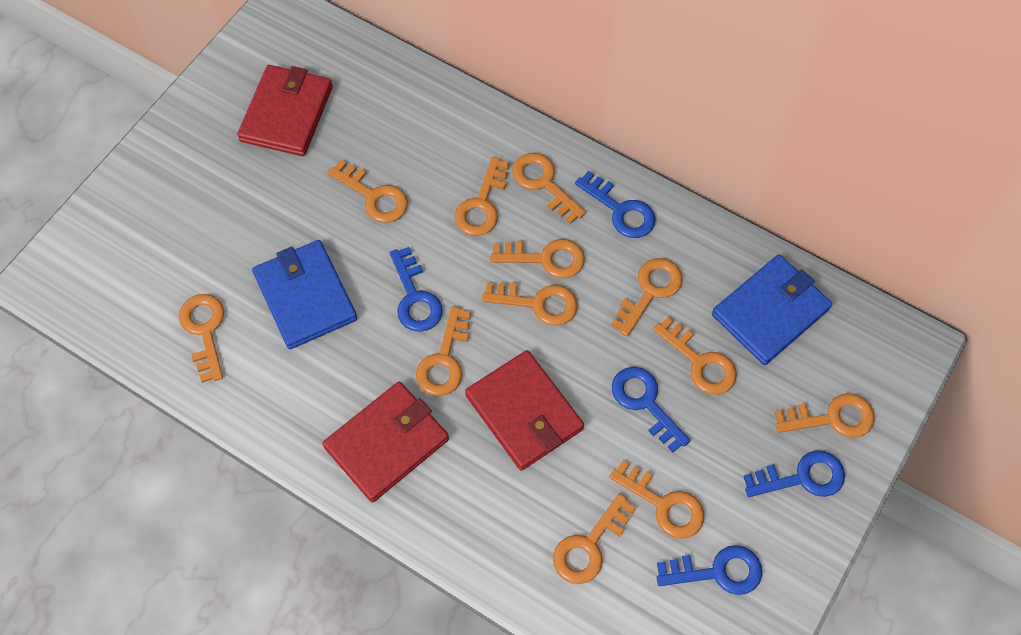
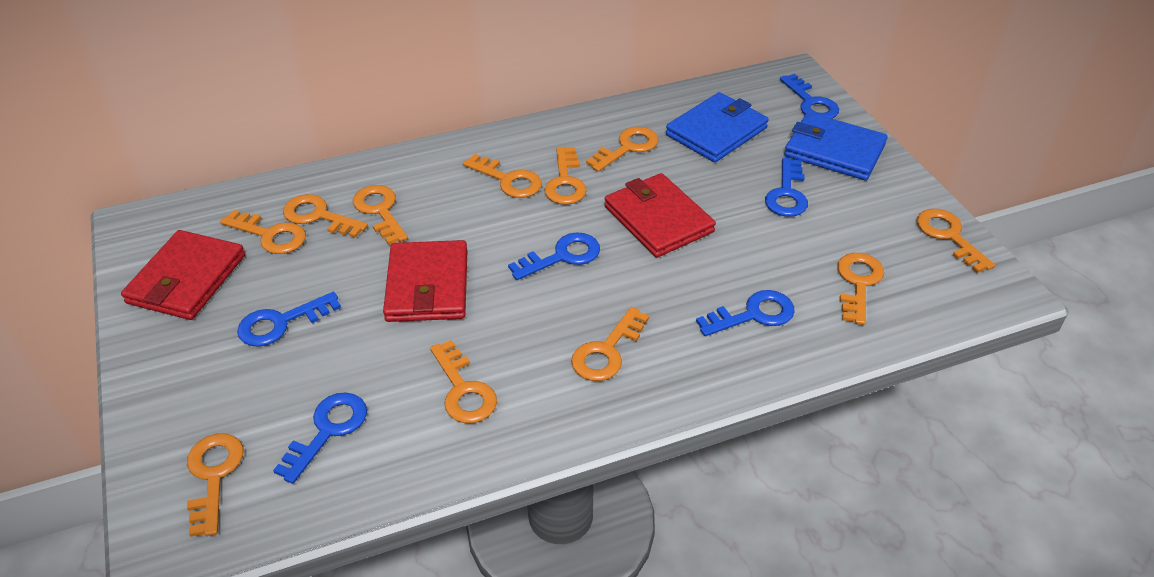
blue key: [390,247,443,332] [575,171,656,238] [612,367,691,452] [657,545,762,595] [743,450,845,497] = 5 -> [237,292,341,347] [273,393,367,484] [508,232,600,280] [696,290,795,336] [765,158,808,217] [780,74,839,119] = 6
orange key: [179,294,224,383] [328,160,408,223] [416,306,471,396] [454,157,510,236] [481,282,578,326] [490,239,585,278] [512,153,586,224] [553,493,636,584] [609,461,704,539] [611,258,683,337] [653,316,737,395] [775,393,875,438] = 12 -> [187,433,244,537] [220,210,306,254] [283,194,368,238] [353,185,408,245] [430,340,497,423] [463,154,542,198] [544,147,587,205] [571,307,649,381] [586,126,658,172] [837,253,884,325] [917,209,995,273] = 11

